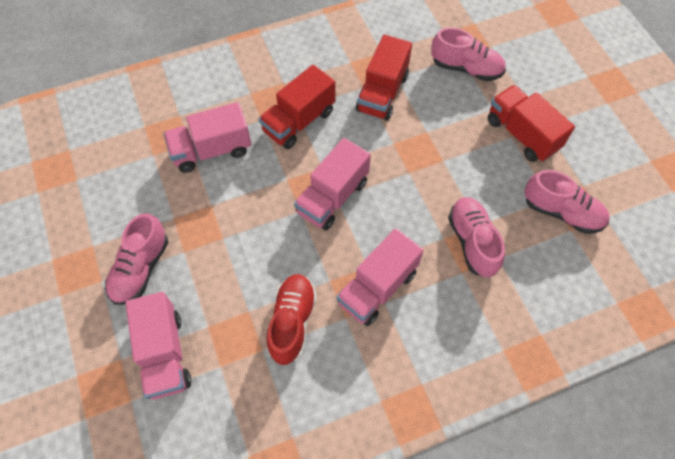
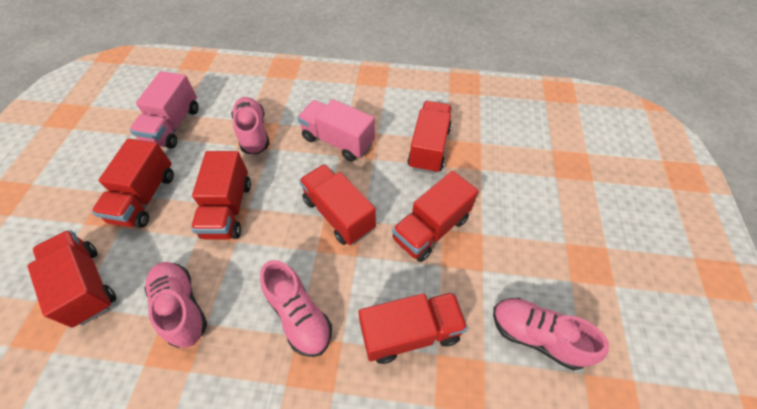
pink truck: [125,292,192,400] [163,102,251,173] [294,138,371,230] [337,228,424,326] = 4 -> [130,71,199,149] [297,99,375,161] = 2
red shoe: [267,274,317,365] = 1 -> none = 0
red truck: [259,65,336,149] [356,35,412,120] [488,85,575,162] = 3 -> [27,230,116,328] [92,138,174,228] [191,151,251,239] [299,164,376,245] [358,292,468,364] [392,171,479,262] [407,101,452,174] = 7

